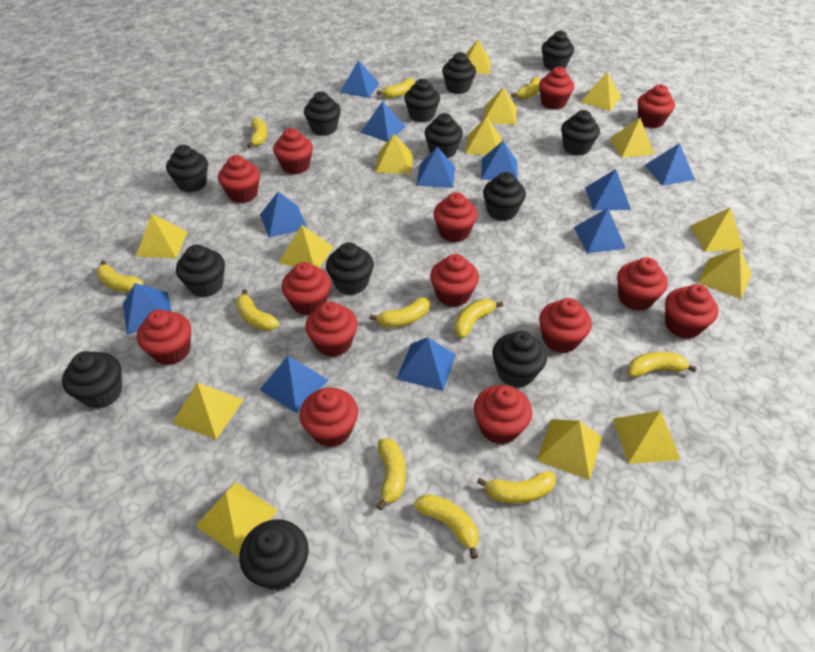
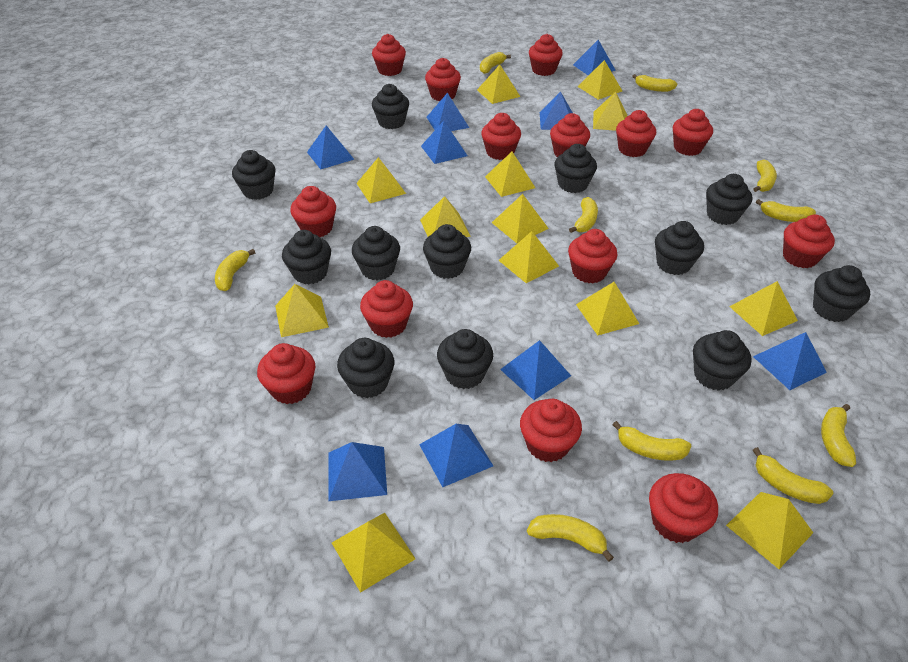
black cupcake: [62,351,122,409] [166,145,208,192] [176,245,225,297] [239,519,309,590] [304,91,341,136] [326,242,374,295] [404,79,440,122] [425,113,463,158] [442,52,476,94] [483,172,526,221] [493,331,547,387] [542,30,574,70] [561,110,600,155] = 13 -> [232,150,276,200] [282,230,331,284] [337,338,394,398] [352,226,400,280] [372,84,409,129] [423,224,471,279] [437,329,493,389] [554,144,597,193] [655,221,704,275] [693,330,751,391] [706,174,752,225] [813,265,870,322] = 12
blue pyramid: [123,283,172,335] [259,356,328,413] [260,192,307,238] [340,60,380,98] [360,101,406,142] [397,337,456,391] [416,147,455,188] [481,141,518,180] [574,208,626,253] [585,169,631,211] [644,143,695,186] = 11 -> [307,125,355,169] [328,442,387,501] [419,424,493,487] [421,121,468,164] [427,93,469,131] [500,340,571,400] [540,91,573,130] [573,40,616,76] [753,332,827,390] = 9
yellow banana: [96,260,144,292] [236,289,279,331] [247,118,267,148] [369,297,430,328] [377,78,415,98] [377,438,406,510] [414,494,479,559] [454,299,503,338] [477,471,556,503] [511,77,541,100] [627,352,697,377] = 11 -> [215,249,255,291] [480,52,511,74] [527,514,614,562] [569,197,598,233] [612,421,691,461] [632,74,677,92] [753,160,777,192] [753,447,833,504] [756,199,816,222] [821,404,856,467] = 10
yellow pyramid: [136,214,188,258] [173,383,244,440] [196,482,278,557] [279,225,334,268] [375,134,413,174] [465,117,502,155] [466,39,490,74] [483,87,517,125] [537,419,602,480] [581,71,621,111] [609,118,654,158] [613,411,681,464] [690,208,744,252] [697,248,752,299] = 14 -> [275,284,329,337] [332,513,415,593] [357,157,406,203] [420,196,471,237] [477,65,520,104] [485,152,535,197] [492,194,549,243] [498,231,559,283] [576,282,639,335] [577,60,622,100] [593,92,627,131] [726,492,813,569] [729,281,798,336] = 13

